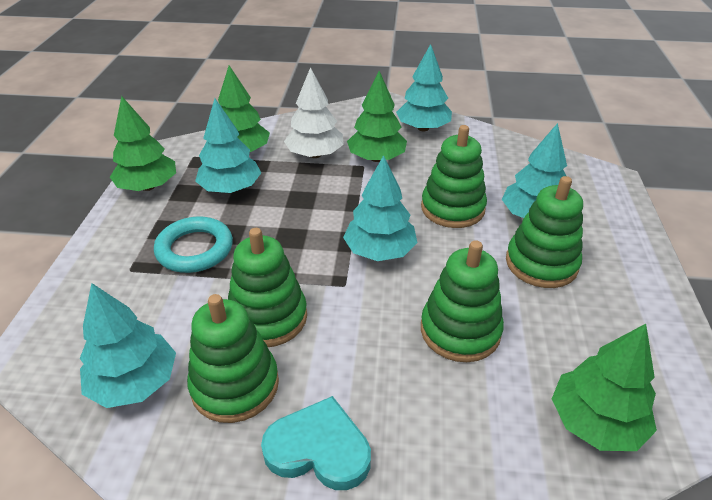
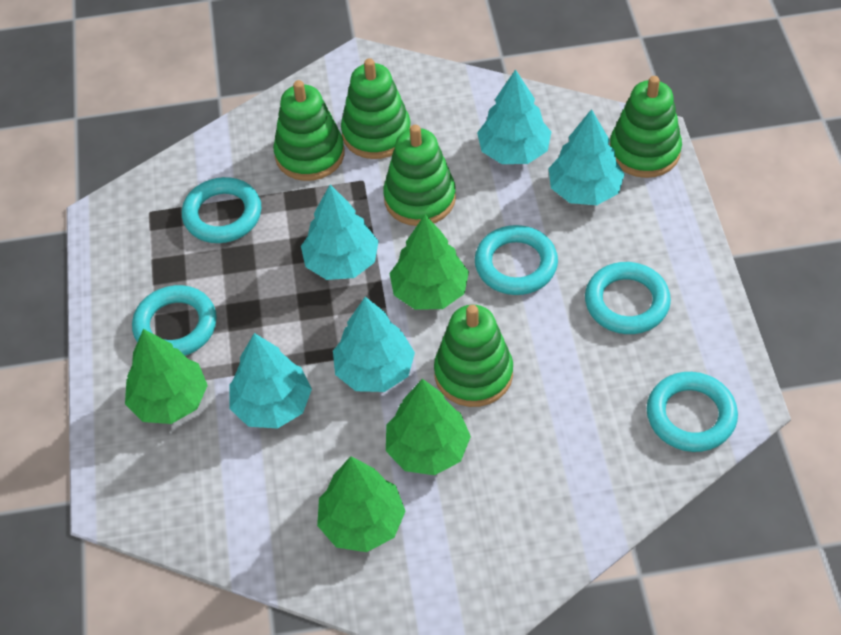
turquoise heart: [261,396,371,490] = 1 -> none = 0
turquoise ring: [154,216,233,273] = 1 -> [132,285,217,355] [182,177,261,243] [475,225,558,295] [585,262,671,334] [647,372,738,452] = 5
white tree: [284,67,344,158] = 1 -> none = 0

